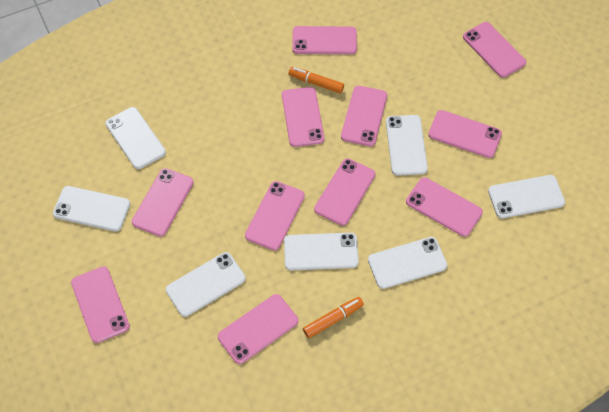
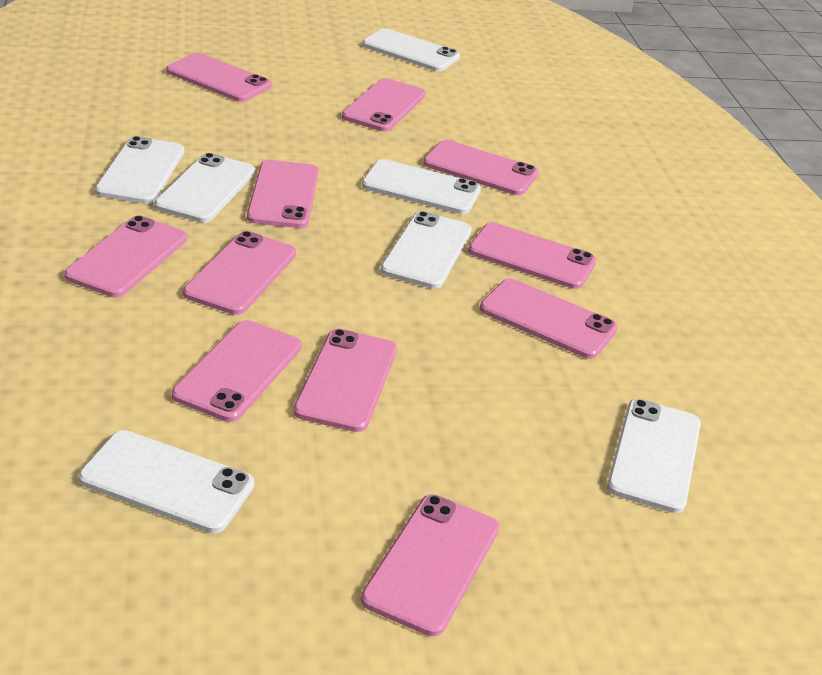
orange marker: [288,67,344,94] [303,297,364,338] = 2 -> none = 0

